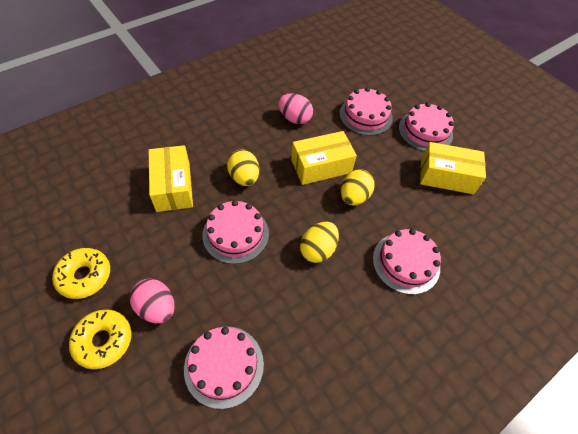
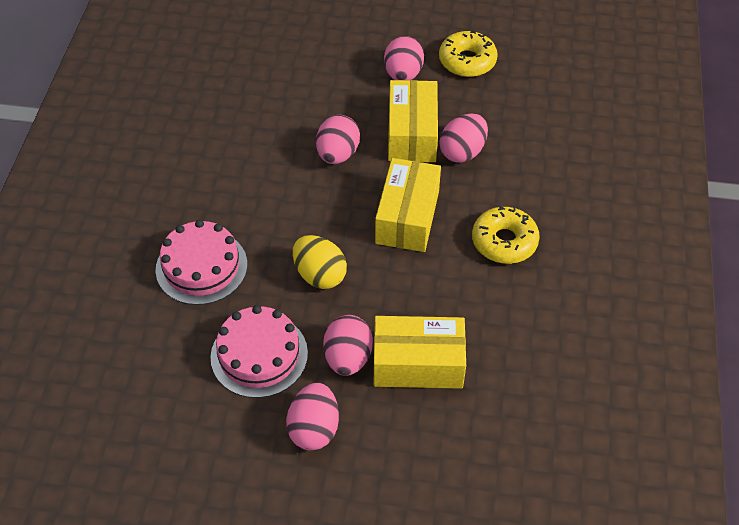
pink cake: [184,327,264,409] [202,200,269,264] [340,87,393,136] [373,229,441,295] [399,102,454,151] = 5 -> [156,220,247,305] [211,305,308,398] = 2
pink egg: [130,278,175,323] [278,93,313,124] = 2 -> [286,383,339,450] [316,115,360,164] [323,315,373,376] [384,36,424,80] [439,113,488,163] = 5
yellow egg: [227,150,259,186] [300,222,339,263] [341,169,375,205] = 3 -> [293,235,347,289] = 1

